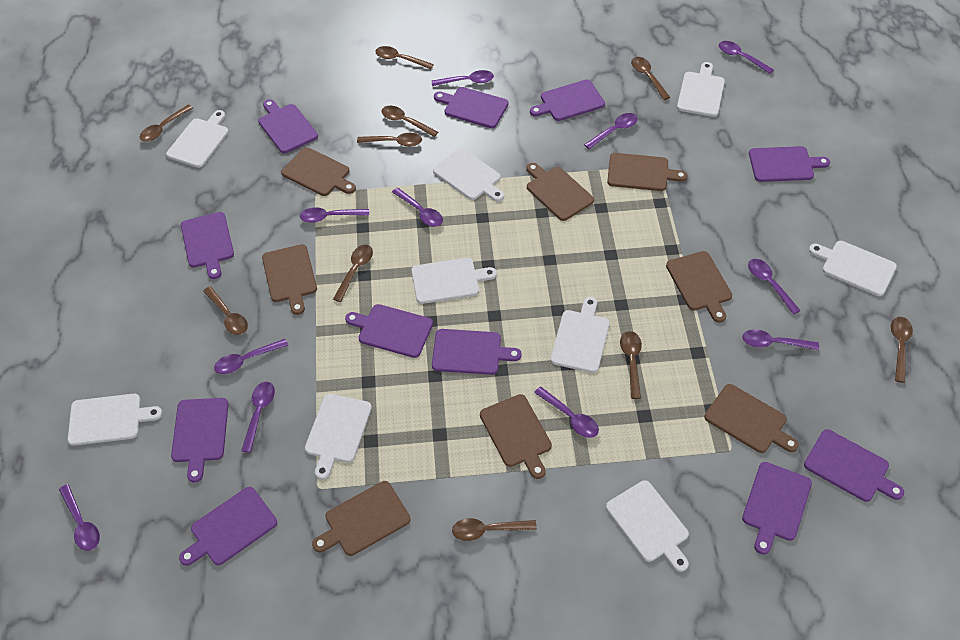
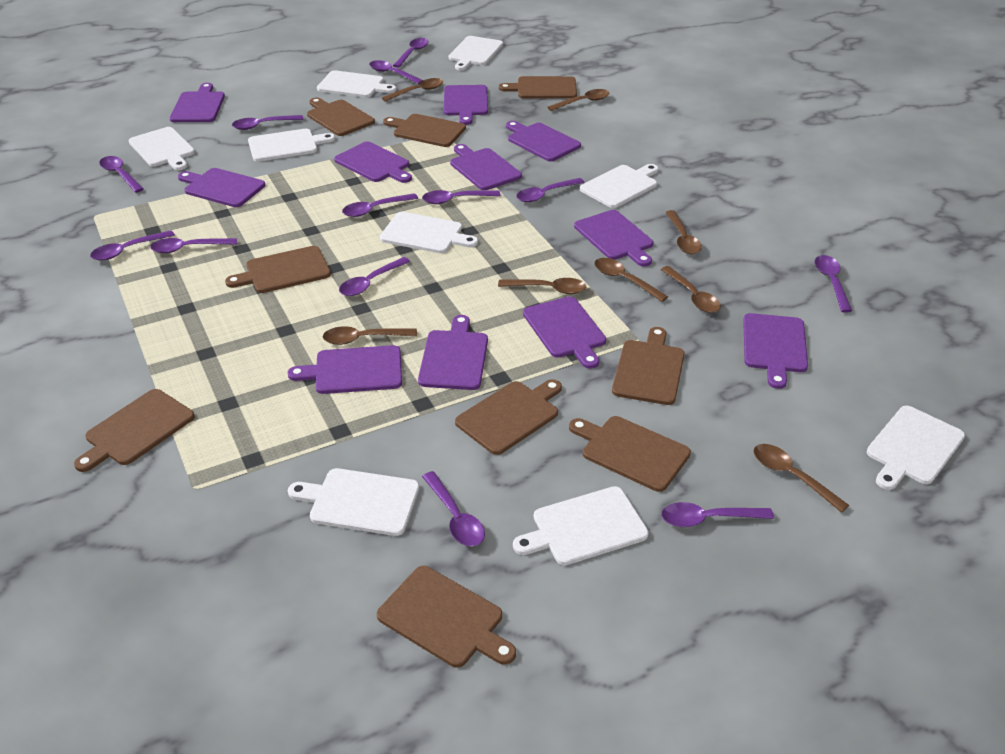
brown cutting board: [262,244,317,315] [281,147,356,196] [312,481,411,556] [480,394,552,479] [527,163,594,221] [607,153,687,191] [666,251,732,323] [704,384,799,453] = 8 -> [74,389,195,472] [225,246,331,293] [307,98,375,136] [377,566,516,668] [383,114,466,147] [455,379,562,455] [499,76,577,99] [569,416,691,492] [612,327,685,405] = 9
brown spoon: [140,104,193,142] [203,286,248,335] [333,245,373,302] [357,133,422,147] [375,46,434,69] [382,106,438,137] [452,518,537,541] [620,331,642,399] [631,57,670,100] [891,317,913,383] = 10 -> [323,326,417,345] [382,78,443,102] [498,278,586,294] [547,89,609,111] [594,258,668,302] [661,266,721,313] [665,210,702,254] [754,444,849,513] = 8
purple spoon: [59,484,100,551] [214,339,288,374] [241,382,275,453] [300,207,369,223] [392,187,443,227] [431,70,494,86] [534,386,599,438] [584,113,638,149] [719,41,774,74] [742,329,819,350] [748,259,801,315] = 11 -> [90,230,175,260] [99,156,144,193] [151,238,237,253] [232,115,304,130] [339,257,410,296] [342,193,418,217] [369,60,423,84] [393,38,429,68] [422,190,501,204] [422,471,485,546] [516,178,585,202] [661,502,774,527] [814,255,852,313] = 13

